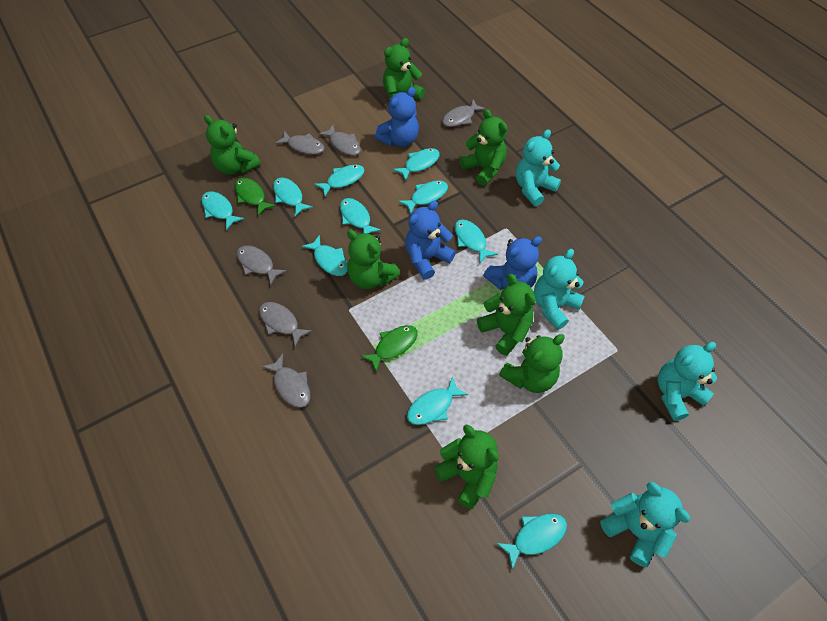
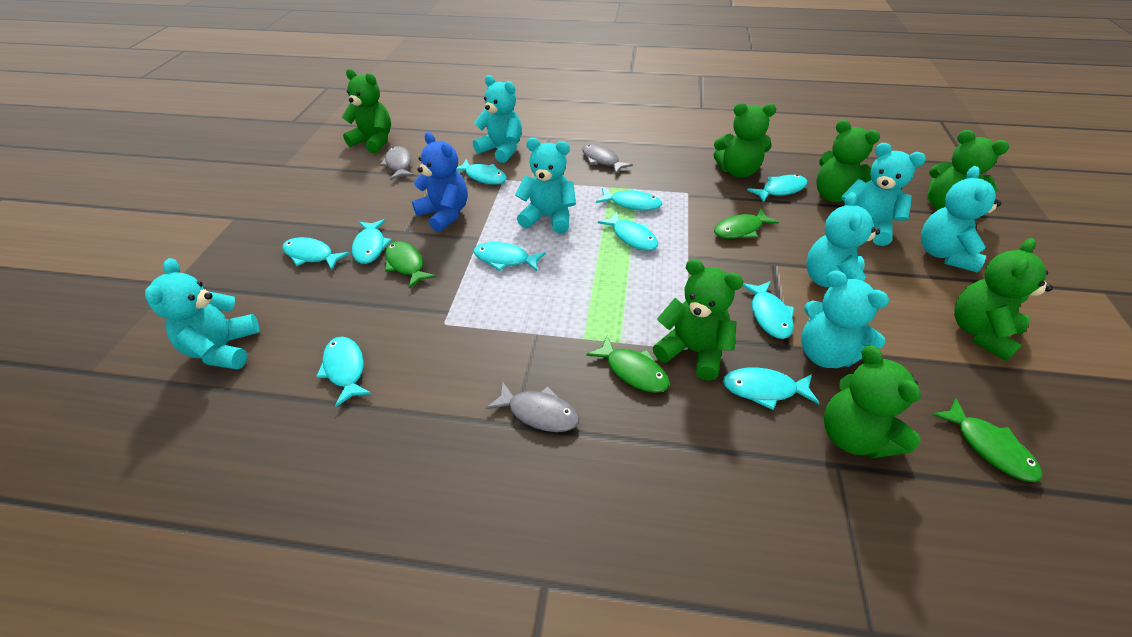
blue teddy bear: [375,87,419,147] [405,200,456,280] [483,236,542,290] = 3 -> [412,132,468,232] = 1
green fish: [235,178,276,216] [360,325,417,372] = 2 -> [385,241,436,288] [586,336,670,393] [714,209,779,239] [931,398,1042,482] = 4
grey fish: [236,245,287,286] [259,302,312,346] [262,354,311,408] [275,131,325,155] [319,125,361,156] [442,99,486,127] = 6 -> [380,146,414,180] [486,381,579,432] [582,144,633,174] = 3
turquoise teddy bear: [516,129,561,206] [534,249,585,330] [600,482,690,567] [658,342,717,421] = 4 -> [145,258,259,369] [473,75,522,163] [515,138,576,234] [801,270,889,368] [806,192,880,287] [841,143,926,246] [921,166,1001,272] = 7

